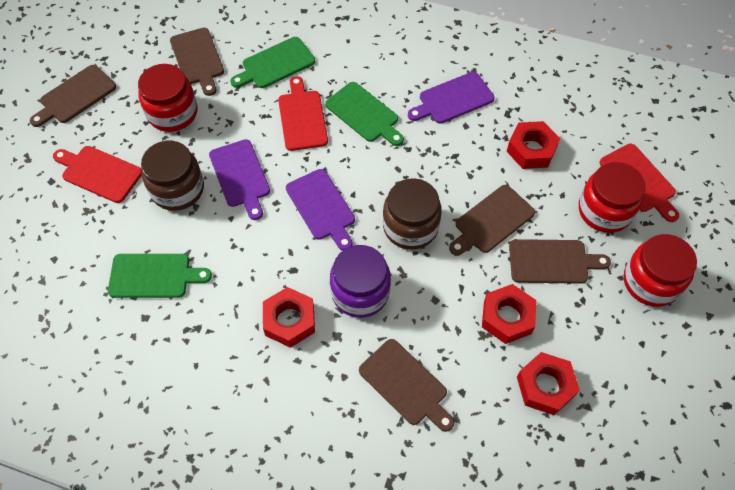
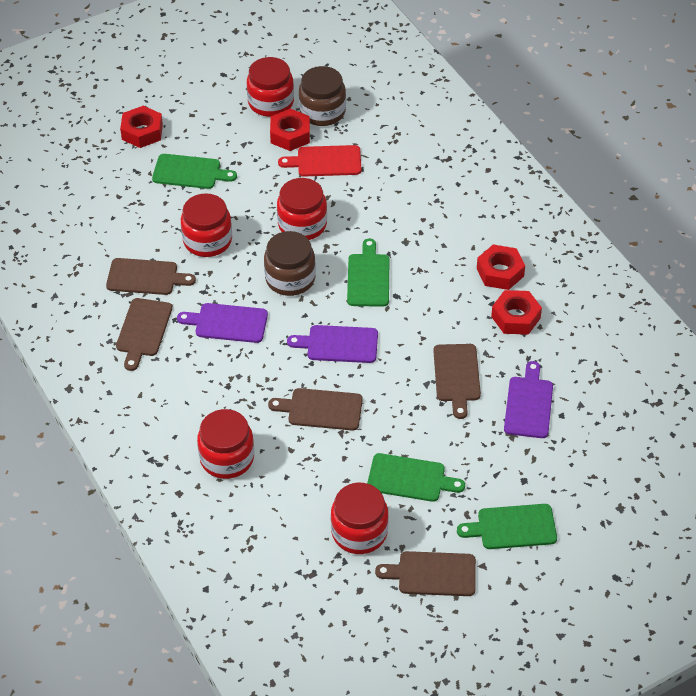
green cutting board: [108,254,212,298] [230,37,315,88] [325,82,404,146] = 3 -> [152,154,237,189] [347,239,390,307] [367,453,465,502] [457,504,557,549] = 4
purple jar: [330,245,391,318] = 1 -> none = 0
red cutting board: [53,146,142,203] [278,76,328,151] [600,144,679,222] = 3 -> [278,145,361,177] = 1
red jar: [138,64,197,132] [579,162,646,233] [624,234,697,307] = 3 -> [181,193,232,257] [197,409,254,479] [247,57,294,117] [277,178,327,240] [331,483,389,554] = 5

